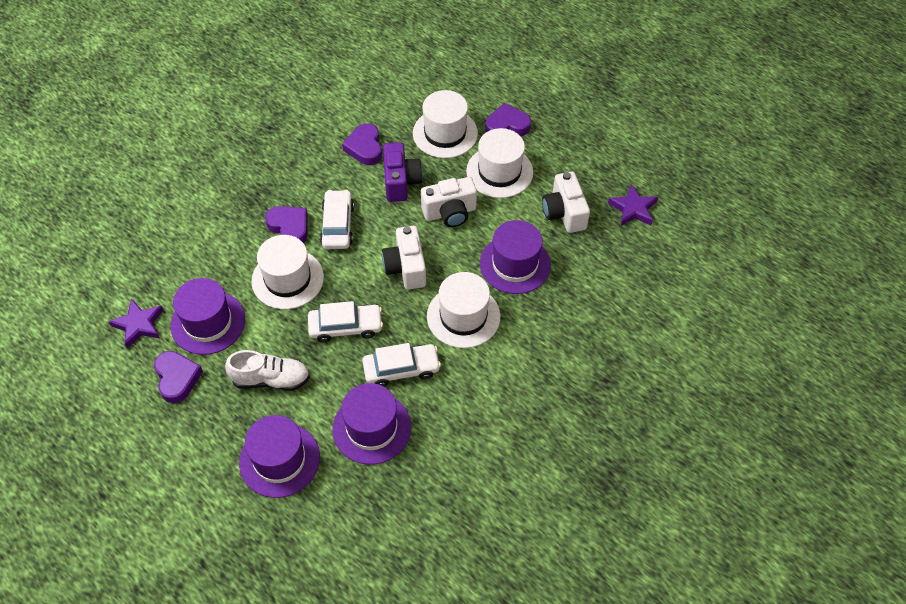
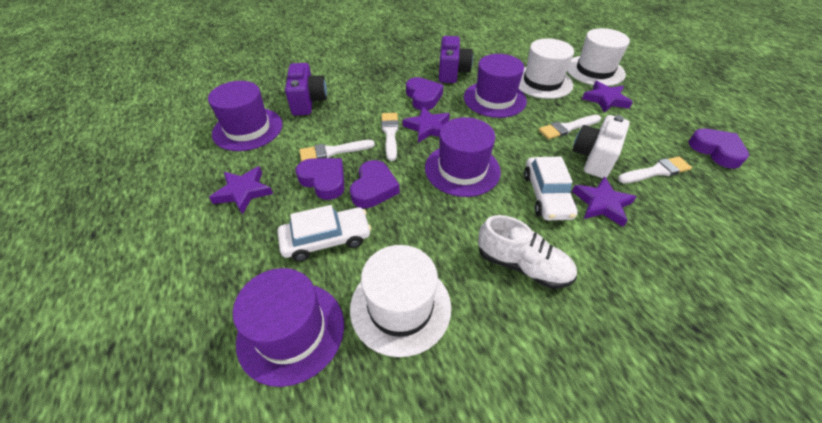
purple camera: [383,142,423,202] = 1 -> [285,63,327,116] [439,36,473,83] = 2
purple star: [109,298,164,348] [608,184,658,226] = 2 -> [209,166,273,214] [403,106,450,143] [572,176,637,227] [582,81,633,113] = 4
white brush: none = 0 -> [300,140,375,162] [381,113,399,161] [539,115,601,139] [618,156,692,183] = 4
white camera: [382,226,426,290] [421,177,477,227] [542,171,590,233] = 3 -> [572,115,630,178] = 1
white car: [308,301,383,343] [320,190,354,249] [362,343,441,387] = 3 -> [278,205,371,262] [524,157,578,220] = 2
white hat: [251,235,324,309] [413,90,478,158] [427,272,500,348] [466,128,533,198] = 4 -> [350,245,451,357] [518,38,574,99] [567,28,630,86] = 3

